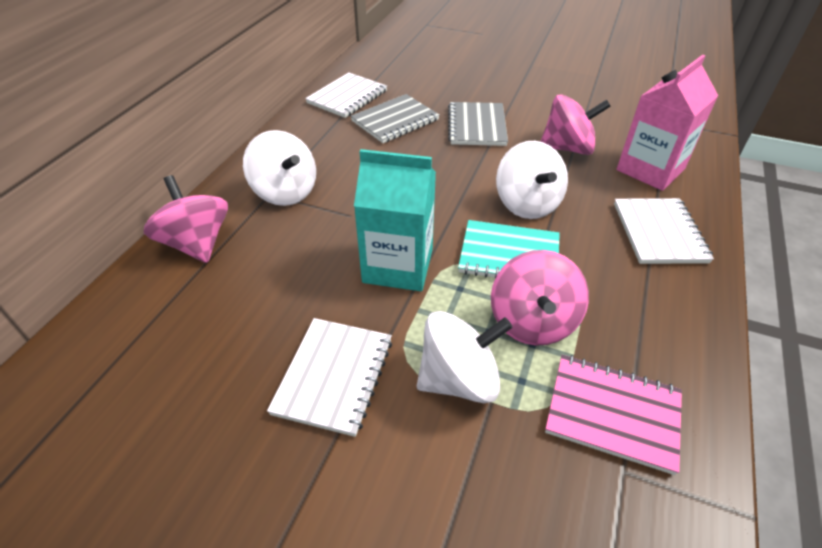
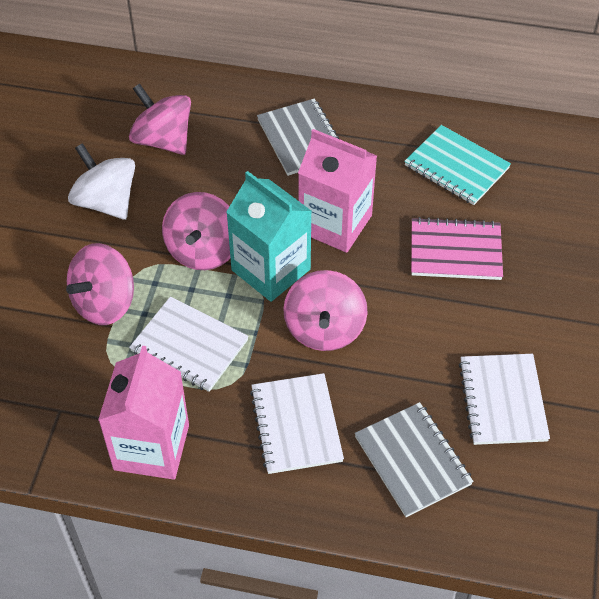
pink carton: [616,54,718,191] = 1 -> [98,346,189,480] [298,129,377,253] = 2
pink spinning top: [144,175,228,263] [491,250,589,345] [540,94,611,155] = 3 -> [66,243,134,325] [129,84,191,155] [162,192,230,270] [283,270,368,351] = 4
white spinning top: [243,130,316,206] [417,311,513,403] [496,141,568,219] = 3 -> [68,143,135,220] = 1

